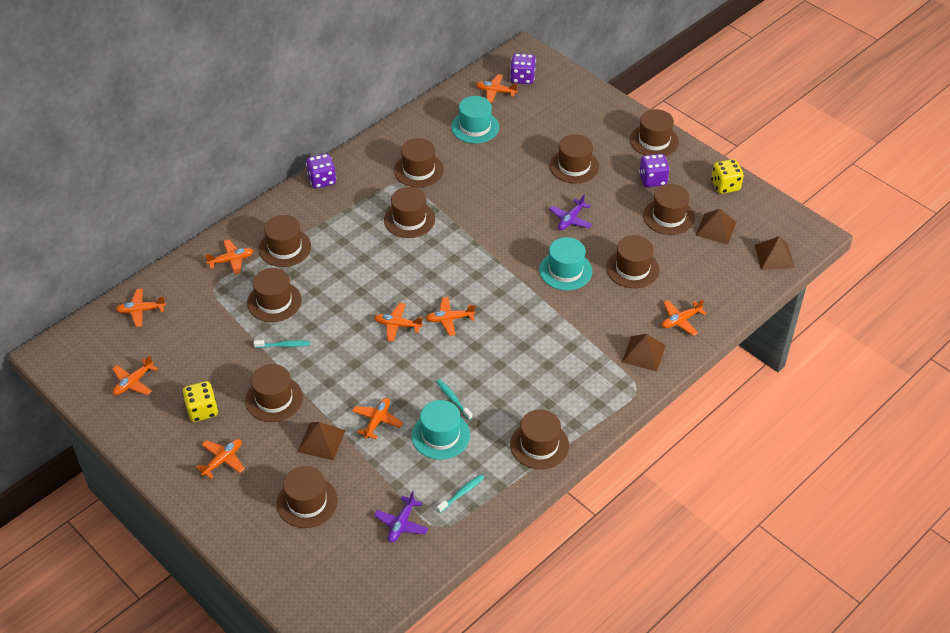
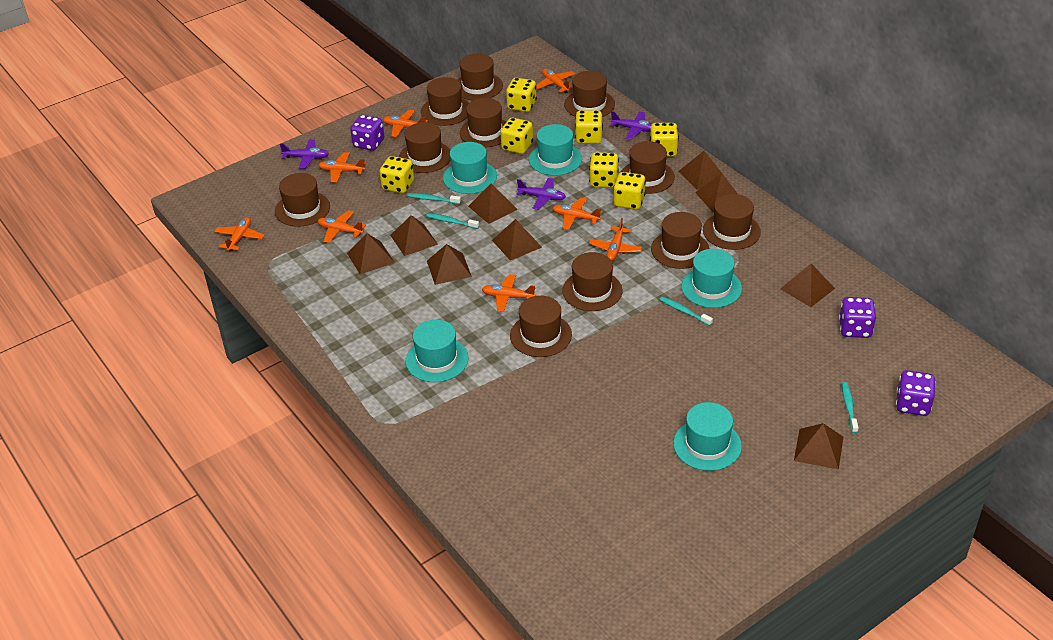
brown pyramid: [298,422,345,460] [622,334,666,372] [695,209,736,244] [755,236,795,270] = 4 -> [347,233,395,275] [390,215,438,256] [427,244,472,285] [468,183,518,224] [492,219,542,260] [678,151,726,190] [695,173,738,212] [780,264,835,307] [794,423,843,469] = 9
orange plane: [112,355,158,395] [116,289,166,327] [196,439,245,479] [205,240,254,275] [352,398,403,439] [374,303,423,342] [426,297,475,336] [476,74,518,103] [662,299,707,336] = 9 -> [214,217,264,252] [318,210,366,243] [319,152,366,183] [383,110,428,137] [482,274,536,312] [536,69,575,93] [553,198,602,230] [589,218,642,261] = 8
purple plane: [374,491,428,543] [549,194,592,230] = 2 -> [280,139,329,169] [516,178,566,210] [610,111,652,140] = 3
turquoise hat: [412,400,470,460] [451,96,499,143] [539,237,592,290] = 3 -> [405,320,469,382] [443,142,497,194] [529,124,582,176] [673,402,742,471] [681,249,742,308] = 5
turquoise toothbrush: [254,340,310,348] [437,379,473,420] [437,474,484,513] = 3 -> [407,193,461,204] [426,213,479,229] [659,296,713,326] [842,382,859,433] = 4
yellow dice: [182,381,218,422] [711,159,744,194] = 2 -> [380,156,414,193] [500,118,533,154] [506,78,537,112] [575,110,603,144] [589,152,619,188] [613,172,646,210] [650,123,679,157] = 7

